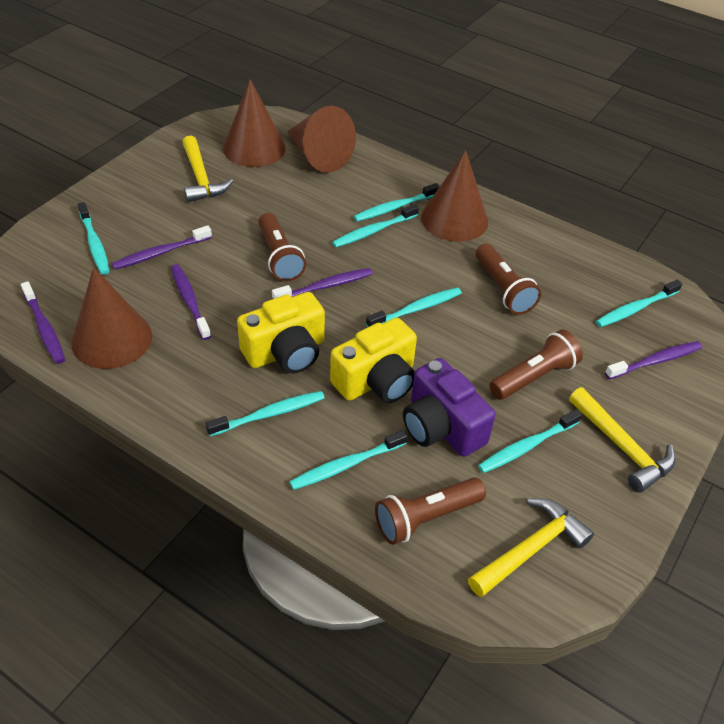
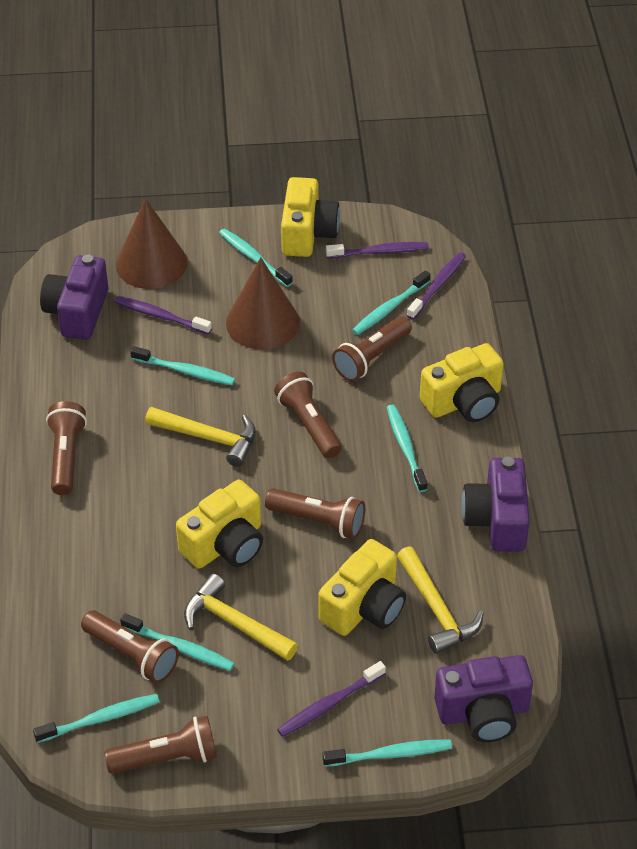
brown cone: [71,268,152,369] [223,79,286,167] [287,106,356,173] [421,150,488,242] = 4 -> [116,198,188,289] [226,257,300,349] = 2
brown flashlight: [258,213,306,282] [375,477,486,545] [476,244,541,315] [490,330,583,400] = 4 -> [46,401,87,495] [81,610,179,683] [104,716,217,774] [265,488,365,539] [274,372,342,458] [332,316,412,381] = 6
purple camera: [403,358,496,457] = 1 -> [40,254,108,340] [434,655,533,742] [462,457,530,551] = 3
purple toothbrush: [21,281,65,364] [112,225,212,270] [171,264,211,340] [272,268,373,299] [605,341,702,379] = 5 -> [114,296,212,334] [277,661,386,737] [326,242,429,258] [407,252,466,319] = 4
turquoise toothbrush: [78,202,110,275] [206,391,325,436] [289,430,408,490] [332,204,419,247] [354,183,440,221] [366,287,462,327] [478,410,582,473] [596,280,682,327] = 8 -> [33,694,160,743] [120,613,235,671] [130,346,235,385] [219,228,293,287] [323,739,452,767] [352,270,430,335] [387,404,428,492] = 7
yellow camera: [237,292,325,374] [330,318,417,403] = 2 -> [176,480,263,569] [281,177,340,257] [319,539,406,636] [420,343,504,422] = 4

